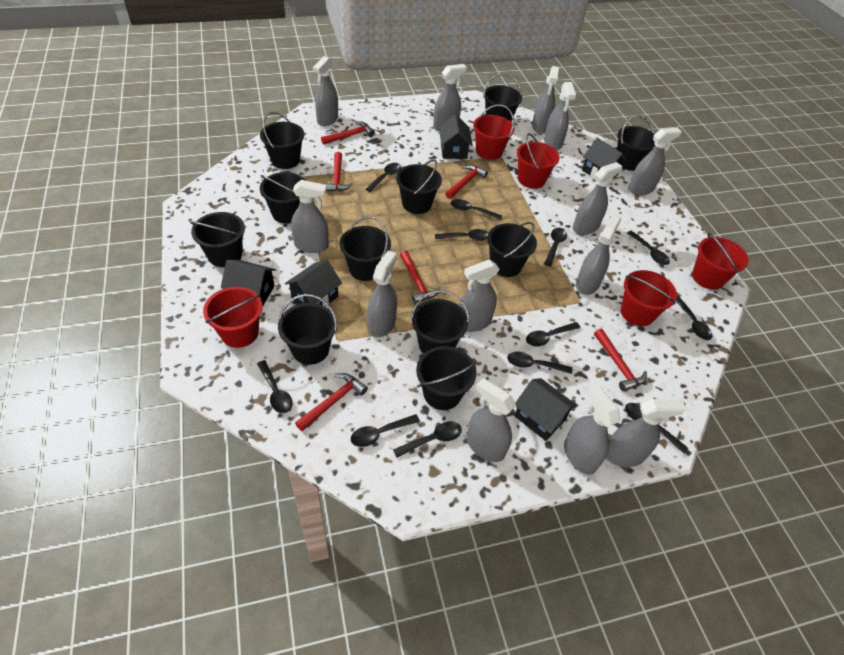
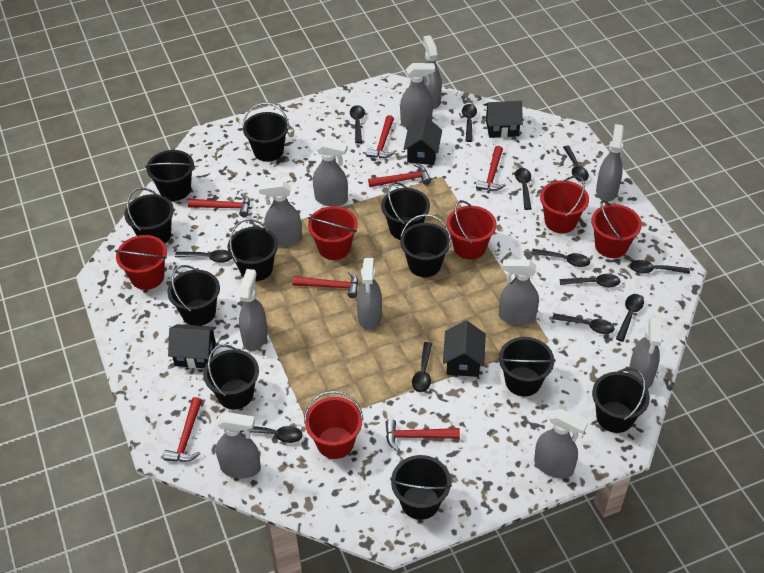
black house: [221,260,276,305] [285,259,342,307] [439,114,473,159] [515,378,577,441] [582,138,627,179] = 5 -> [168,324,216,368] [403,116,442,165] [443,320,486,377] [485,101,523,138] = 4
grey spray bottle: [291,180,329,253] [313,56,338,126] [367,251,397,337] [433,64,467,131] [459,259,500,332] [467,378,516,462] [532,66,559,134] [544,82,576,150] [564,385,620,475] [573,162,622,235] [576,214,621,295] [606,399,686,467] [628,128,682,195] = 13 -> [216,412,261,479] [239,269,268,351] [259,181,302,247] [313,140,348,206] [357,258,382,330] [400,63,435,127] [423,35,442,109] [499,260,539,325] [534,409,588,479] [596,124,624,202] [628,317,662,389] = 11
red bucket: [203,287,263,348] [473,104,514,160] [517,133,560,189] [621,270,677,326] [692,233,749,290] = 5 -> [115,235,167,290] [304,391,363,459] [308,206,358,260] [447,200,497,259] [540,176,589,233] [591,200,642,258] = 6
red hammer: [295,373,368,431] [321,121,375,144] [325,152,352,192] [400,251,440,304] [445,165,488,199] [594,329,647,392] = 6 -> [163,397,202,462] [188,193,250,217] [292,271,358,298] [366,115,395,158] [368,163,431,187] [386,419,460,451] [476,146,506,191] = 7

